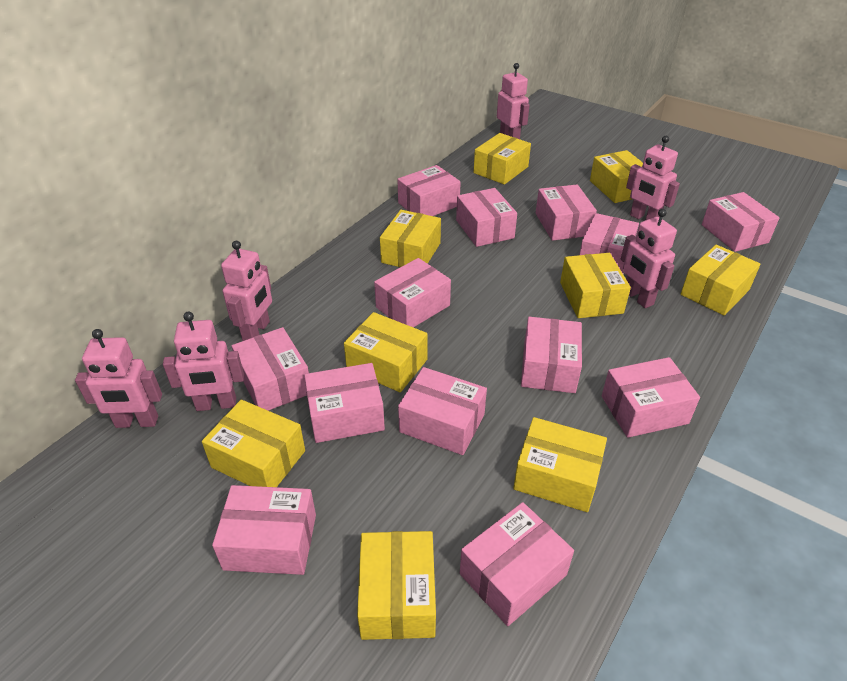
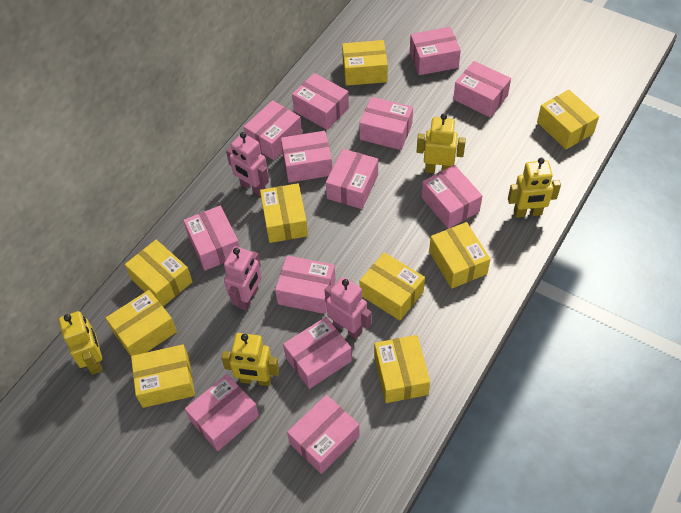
pink robot: [75,329,162,428] [163,312,244,411] [221,241,272,341] [497,63,530,139] [621,209,677,308] [626,136,680,220] = 6 -> [224,246,262,311] [226,132,269,196] [325,277,372,339] = 3
yellow robot: none = 0 -> [59,311,102,375] [221,333,279,386] [417,114,466,173] [508,158,561,218] = 4

